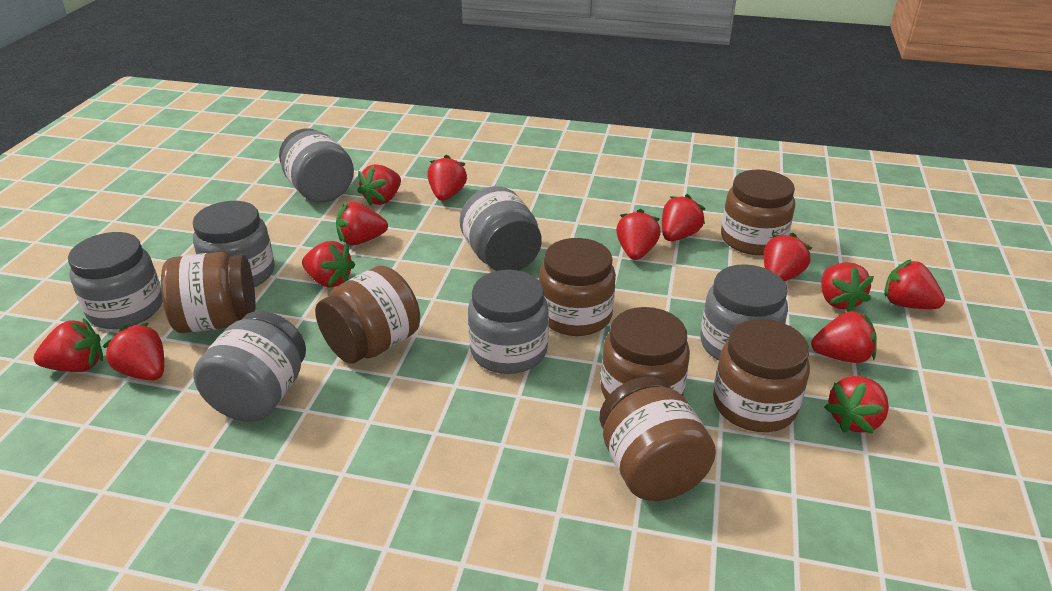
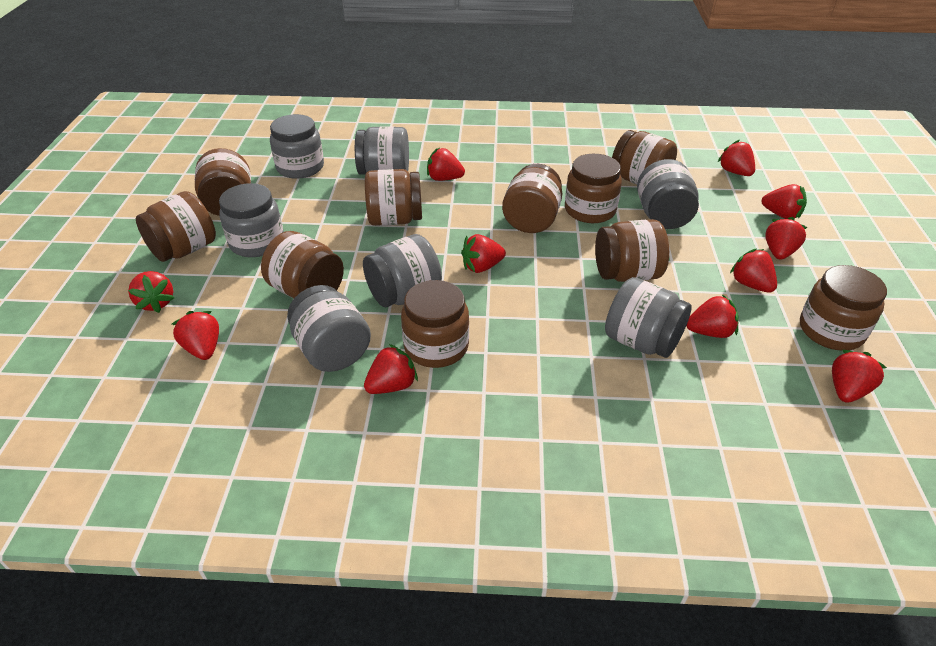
brown jar: [161,252,255,333] [315,266,420,364] [539,238,616,336] [599,377,716,501] [601,307,690,399] [713,319,810,432] [721,170,795,255] = 7 -> [136,191,216,262] [195,148,251,216] [261,231,344,298] [365,169,422,226] [401,280,469,368] [502,164,562,233] [565,154,622,223] [595,219,669,282] [612,130,677,185] [800,265,887,350] = 10
red strawberry: [34,318,103,372] [103,323,164,380] [302,241,355,288] [336,202,388,245] [357,164,401,206] [428,155,467,201] [616,209,661,260] [662,194,705,241] [764,233,812,281] [811,310,877,363] [821,263,874,312] [824,376,889,434] [885,259,945,309] = 13 -> [128,271,174,313] [172,311,219,360] [364,344,418,394] [427,148,465,181] [461,234,506,273] [686,295,738,338] [718,140,755,176] [730,249,777,293] [762,184,807,219] [765,217,808,259] [832,350,887,403] = 11

